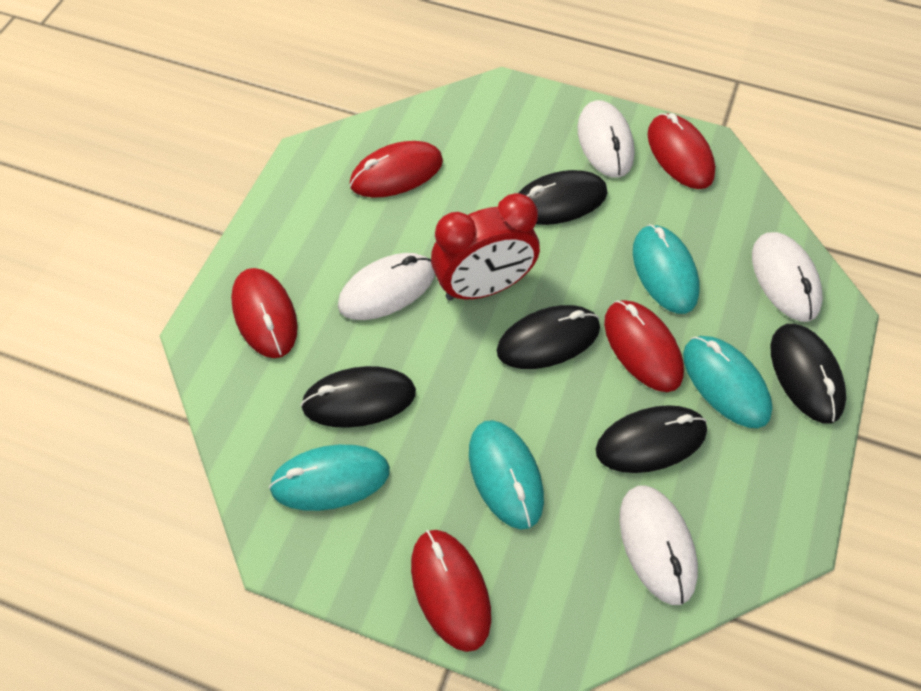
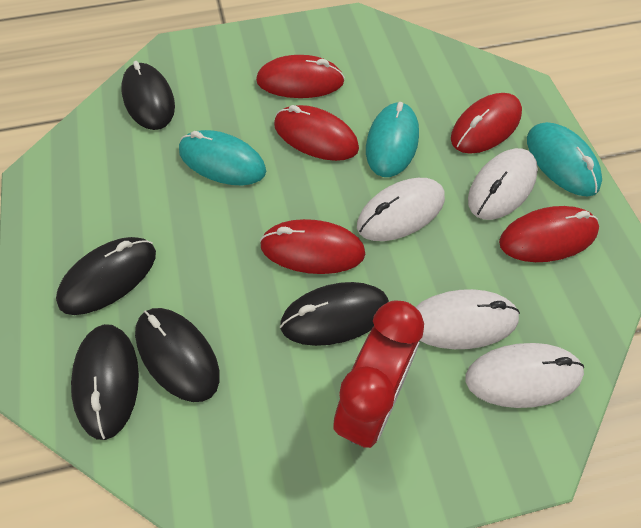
turquoise mouse: [269,445,390,511] [469,420,544,529] [633,224,700,314] [683,336,773,428] = 4 -> [179,130,266,185] [366,102,419,177] [527,122,602,197] = 3

